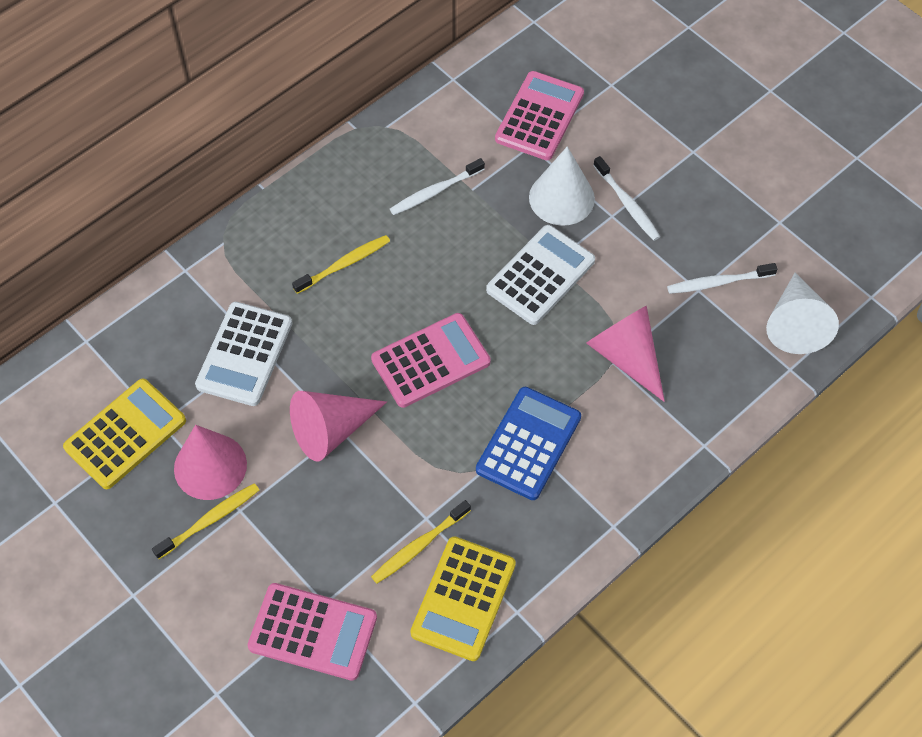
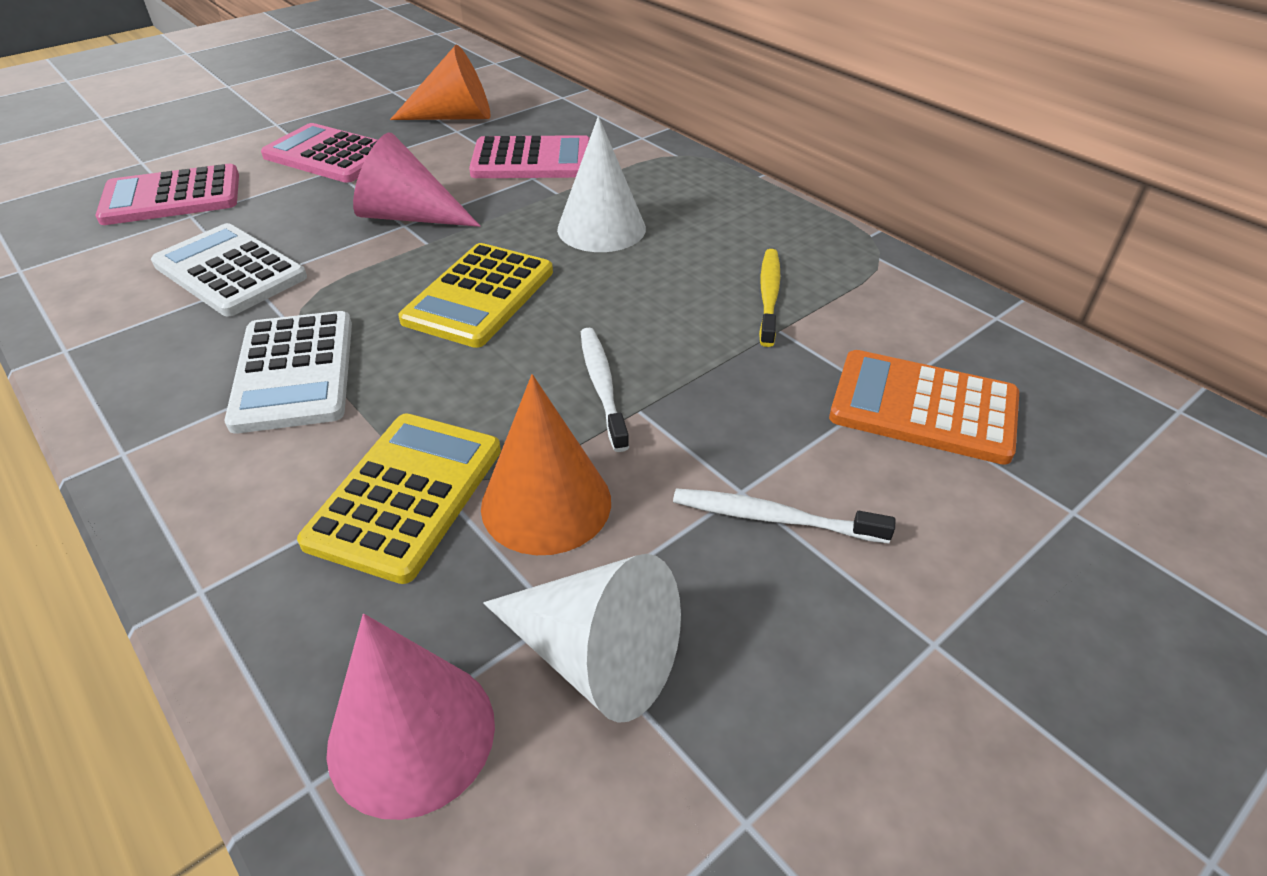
blue calculator: [476,387,581,500] = 1 -> none = 0
orange calculator: none = 0 -> [829,350,1019,465] = 1
orange cone: none = 0 -> [390,45,490,120] [481,374,611,555] = 2
pink cone: [174,425,247,500] [290,391,387,462] [586,306,665,402] = 3 -> [326,614,495,820] [353,133,481,227] = 2
white toothbrush: [390,158,485,215] [593,156,660,241] [667,263,778,294] = 3 -> [581,328,629,452] [673,488,895,544] = 2
yellow toothbrush: [152,483,259,559] [292,235,390,294] [371,500,471,583] = 3 -> [759,249,781,347] = 1

